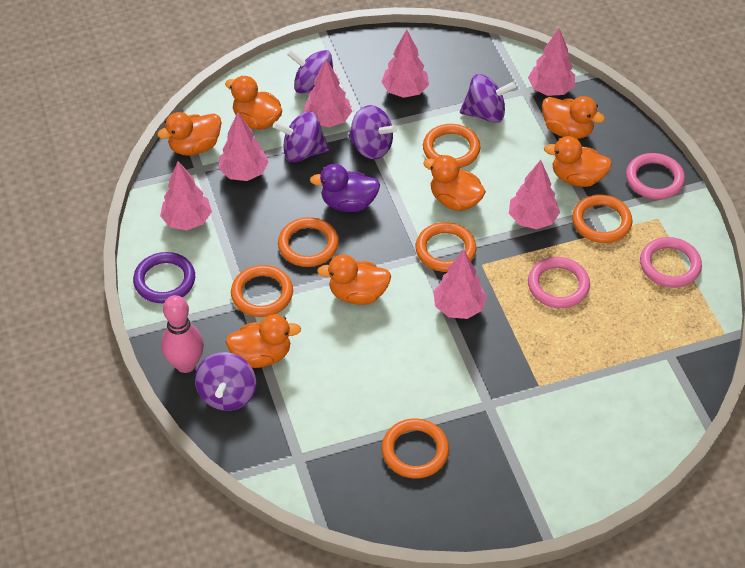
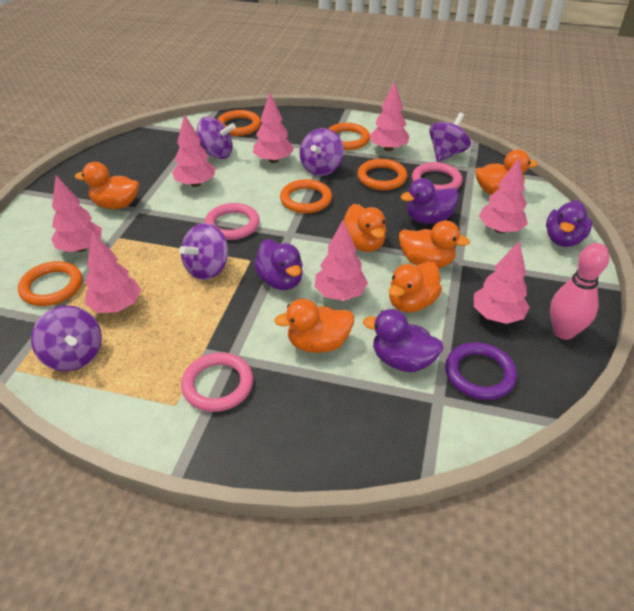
orange duck: [157,112,222,156] [225,76,282,130] [226,314,301,368] [317,254,391,305] [423,155,486,211] [542,96,605,139] [544,136,612,187] = 7 -> [75,162,139,209] [274,299,354,353] [344,204,386,252] [389,262,442,312] [399,220,470,268] [475,150,538,195] = 6
orange ring: [231,265,293,317] [278,217,339,267] [382,418,449,478] [416,222,476,272] [423,124,481,168] [572,195,633,243] = 6 -> [18,261,82,306] [217,110,261,136] [280,179,332,213] [328,123,370,150] [357,159,407,190] = 5
pink tree: [160,161,212,230] [219,113,269,181] [304,59,352,127] [381,30,429,98] [433,249,487,319] [509,160,560,229] [528,28,575,96] = 7 -> [51,175,102,252] [85,231,141,313] [172,114,216,187] [253,93,294,163] [315,220,368,301] [369,82,409,151] [474,241,530,324] [479,158,528,233] = 8
purple duck: [310,164,380,212] = 1 -> [254,239,303,290] [363,309,444,372] [400,178,459,224] [546,200,593,247] = 4

